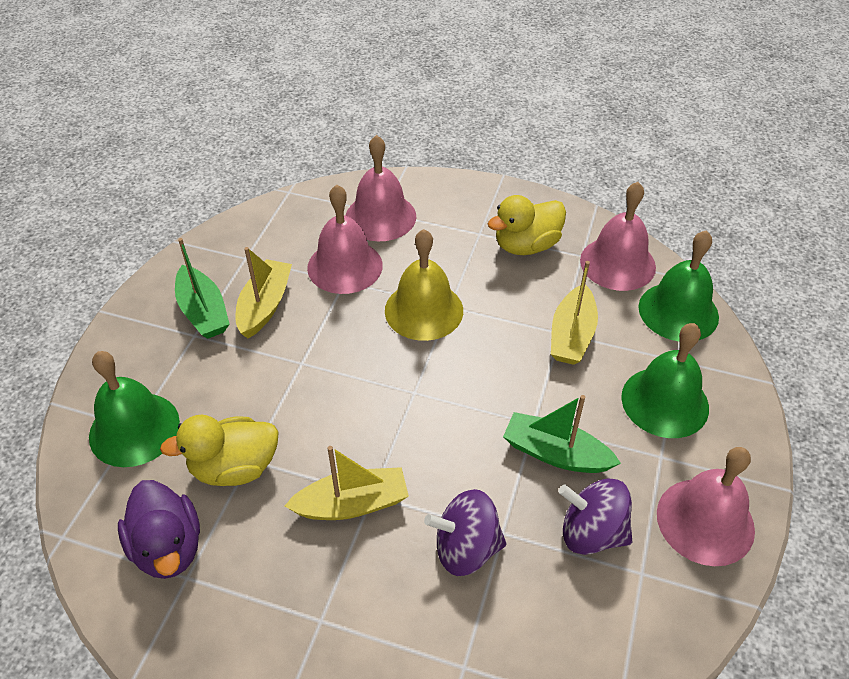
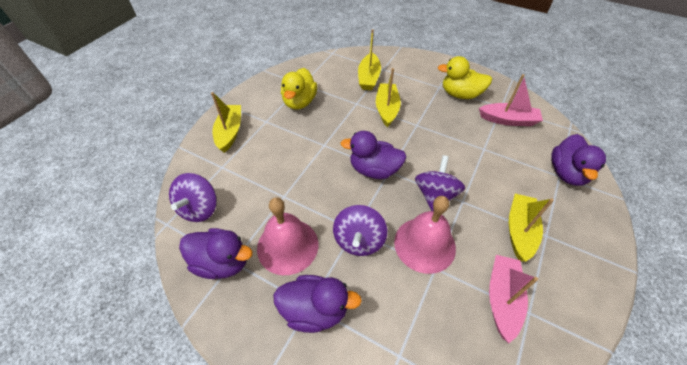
green bell: [89,351,180,467] [621,323,709,438] [638,230,719,342] = 3 -> none = 0
green boat: [175,238,229,339] [503,395,621,473] = 2 -> none = 0
pink bell: [307,185,383,294] [345,135,416,241] [580,182,656,291] [657,447,755,566] = 4 -> [257,197,318,275] [394,196,456,274] = 2
pink boat: none = 0 -> [479,74,543,126] [489,255,538,343] = 2
purple duck: [118,480,200,579] = 1 -> [179,228,253,279] [273,275,362,333] [340,131,407,179] [551,134,606,186] = 4
purple spinning top: [424,489,506,576] [559,478,632,555] = 2 -> [169,173,217,222] [333,205,387,256] [415,155,465,211] = 3
yellow bell: [385,229,463,341] = 1 -> none = 0
yellow boat: [236,247,292,338] [285,446,409,520] [551,261,598,365] = 3 -> [211,92,241,153] [358,29,381,91] [376,68,401,127] [509,194,554,262] = 4

